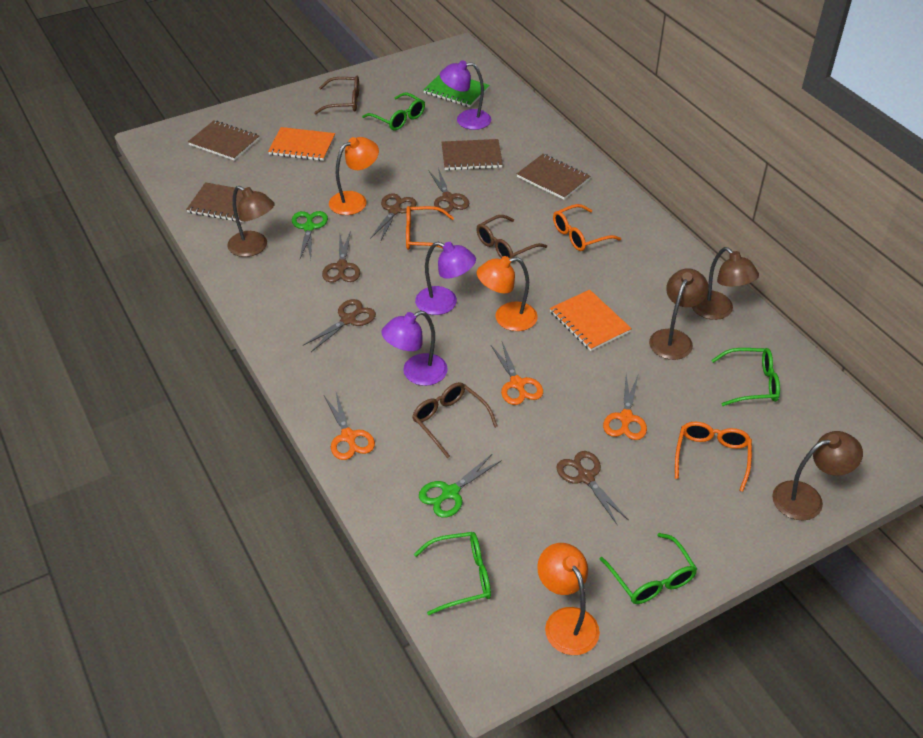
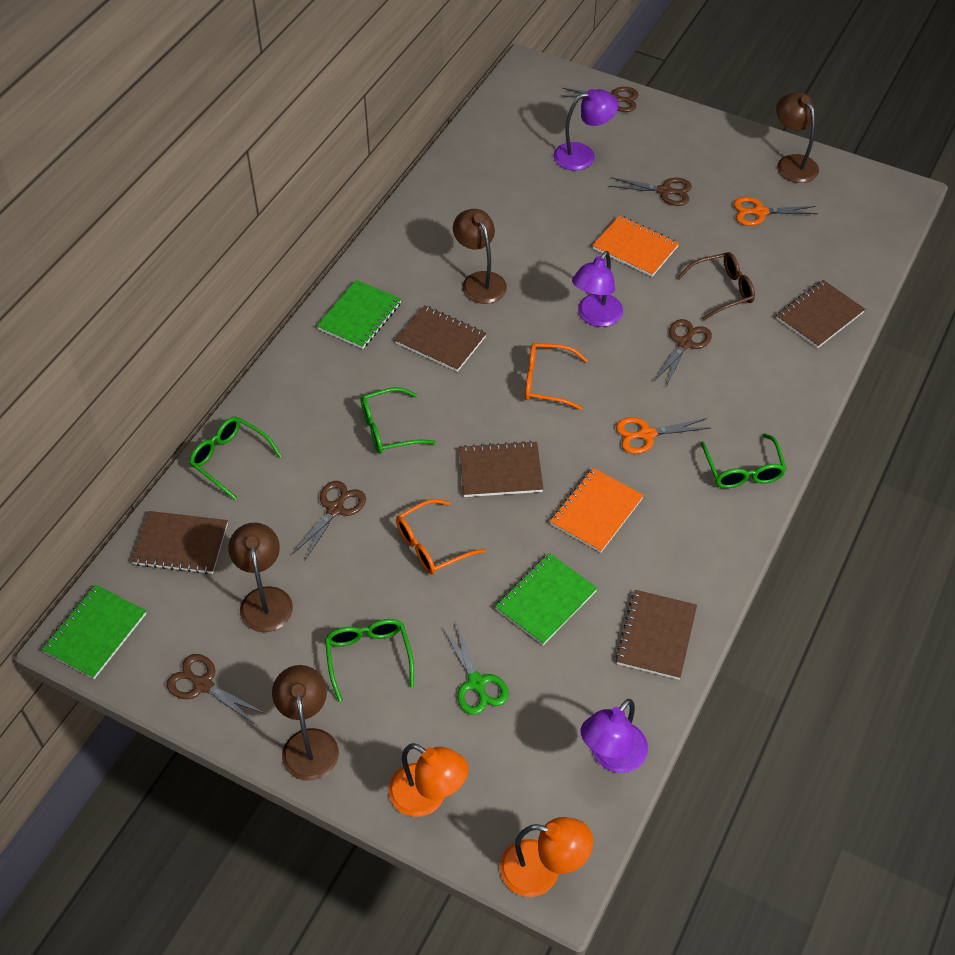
brown glasses: [314,76,359,114] [412,382,498,458] [476,215,547,259] = 3 -> [677,252,755,320] = 1
brown notebook: [186,182,258,222] [188,120,259,161] [441,139,503,170] [517,154,590,200] = 4 -> [132,511,228,574] [395,305,487,372] [459,441,543,497] [615,590,697,680] [776,280,865,348] = 5
green notebook: [423,74,490,107] = 1 -> [42,585,146,679] [317,280,402,349] [495,553,598,645] = 3
green scissors: [292,211,328,259] [419,453,502,518] = 2 -> [442,622,509,715] = 1
orange glasses: [406,206,454,250] [553,204,621,251] [675,422,752,492] = 3 -> [396,499,485,575] [525,343,588,410] = 2
orange lamp: [329,137,379,215] [477,256,538,331] [537,543,600,655] = 3 -> [388,743,468,817] [500,817,593,897] = 2
orange scissors: [324,393,375,460] [491,342,543,405] [603,375,647,440] = 3 -> [616,417,710,454] [733,197,818,226] = 2

